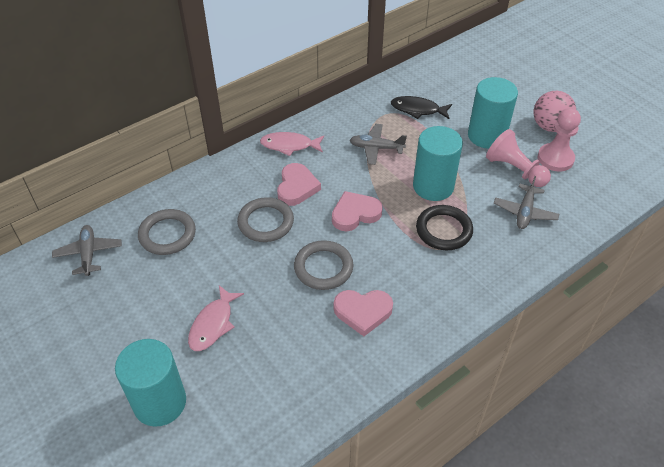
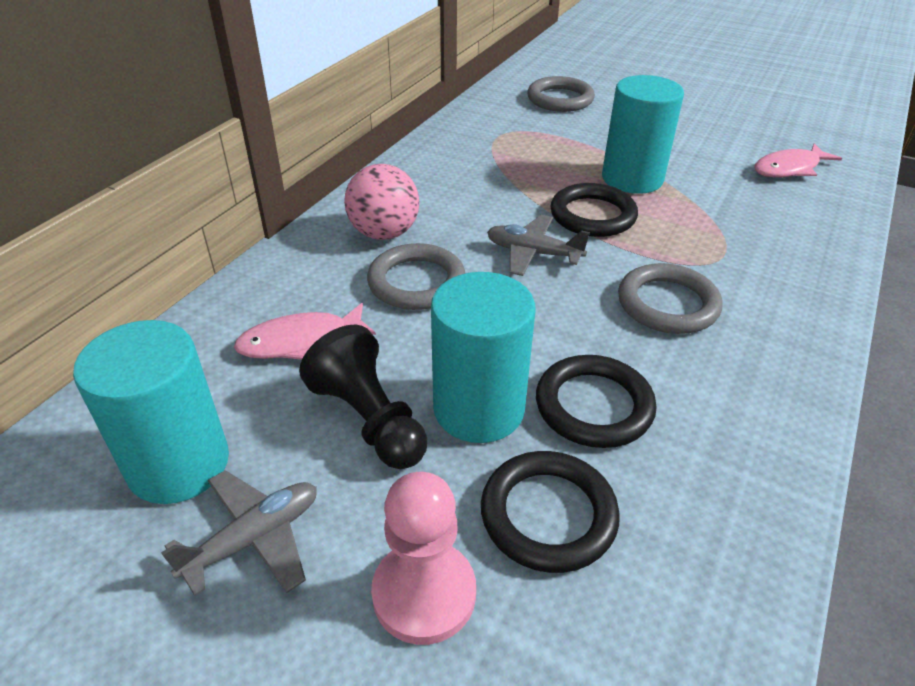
black fish: [391,96,452,119] = 1 -> none = 0
black pawn: none = 0 -> [299,324,427,469] = 1
black ring: [416,205,473,250] = 1 -> [481,451,620,573] [536,355,656,448] [550,183,638,237] = 3
grey plane: [52,225,122,276] [350,124,407,165] [494,176,559,229] = 3 -> [161,470,317,596] [487,215,590,276] = 2
pink heart: [277,163,321,206] [332,191,383,231] [334,290,393,337] = 3 -> none = 0
pink pawn: [486,129,551,187] [538,108,581,171] = 2 -> [371,472,476,645] = 1

